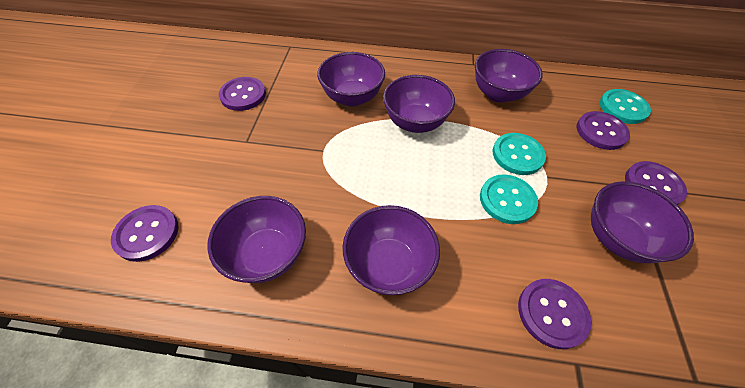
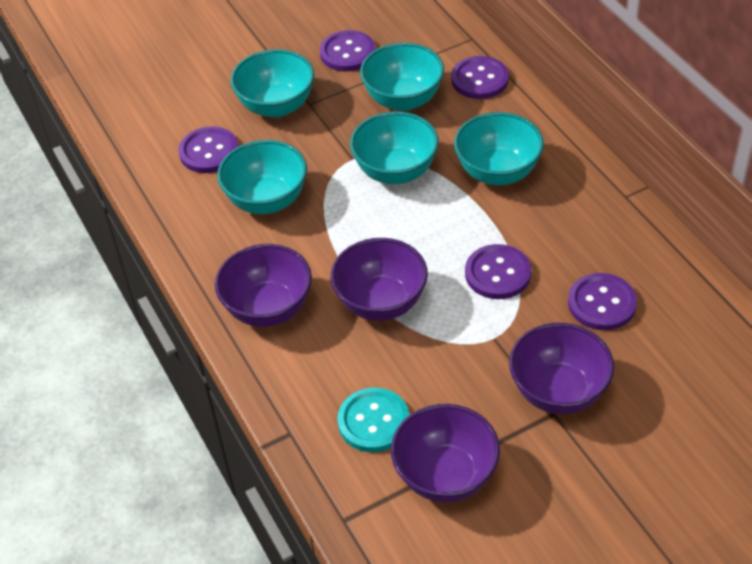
purple bowl: [207,196,306,283] [317,52,385,106] [342,205,440,295] [383,75,455,133] [475,49,543,102] [591,181,694,263] = 6 -> [215,244,312,327] [331,238,428,321] [391,404,500,502] [509,323,614,414] = 4
turquoise bowl: none = 0 -> [217,140,307,214] [231,49,314,118] [350,111,439,184] [360,43,444,111] [454,112,544,185] = 5
turquoise button: [480,174,538,224] [493,133,546,175] [600,89,651,124] = 3 -> [337,388,409,452] = 1

